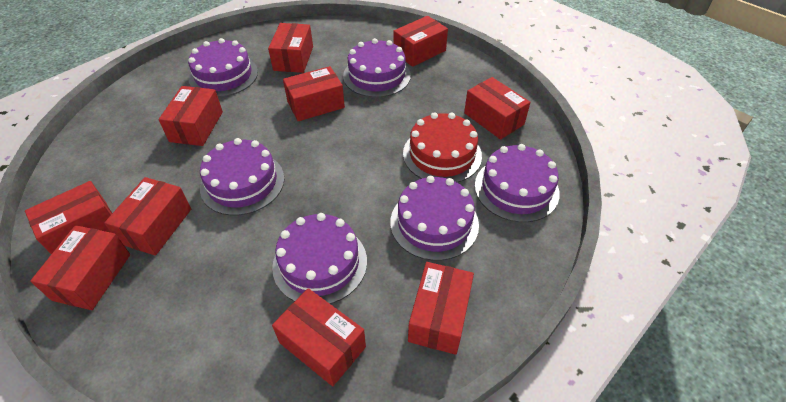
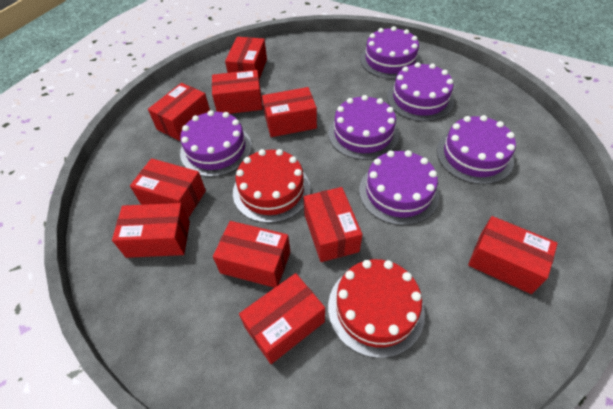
red cake: [403,112,482,183] = 1 -> [233,149,311,223] [328,259,425,358] = 2

